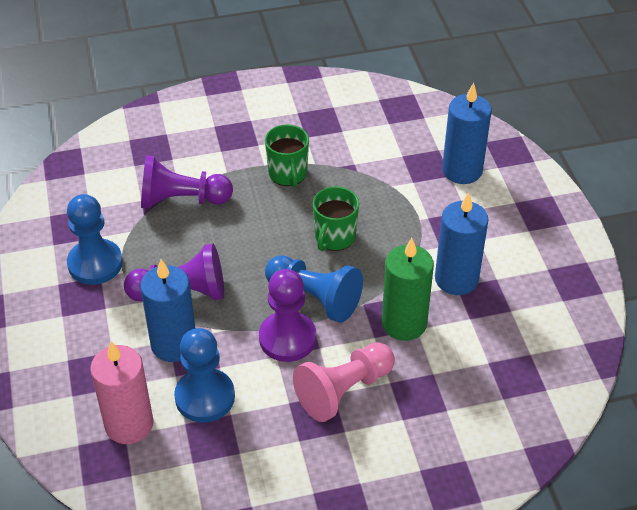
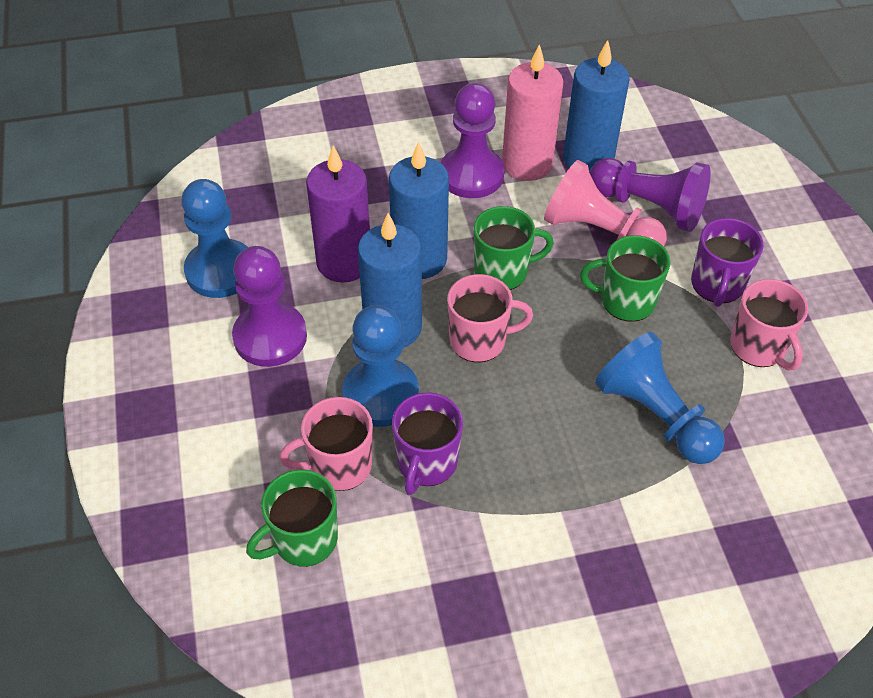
green candle: [382,238,434,341] = 1 -> none = 0
green mug: [265,125,309,187] [313,186,359,251] = 2 -> [246,469,338,567] [473,206,554,290] [580,235,671,322] = 3
pink mug: none = 0 -> [279,397,373,491] [447,274,533,362] [730,279,808,370] = 3
purple candle: none = 0 -> [306,145,370,283] = 1
purple mug: none = 0 -> [392,393,463,495] [691,218,764,307] = 2

